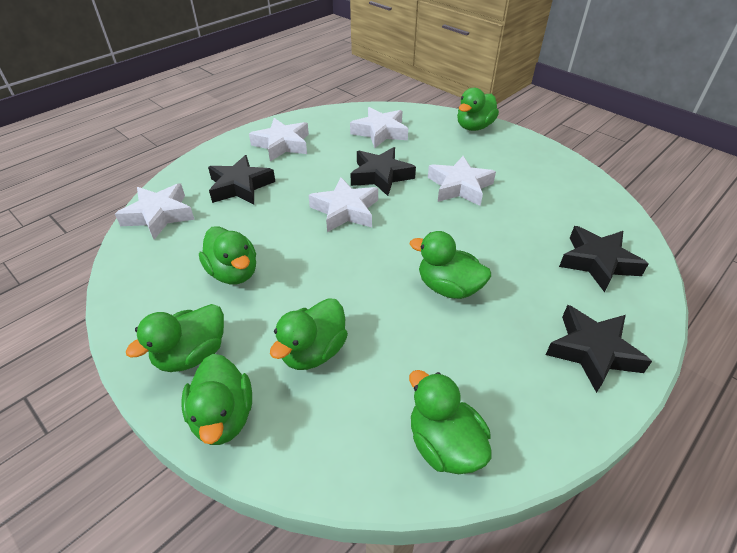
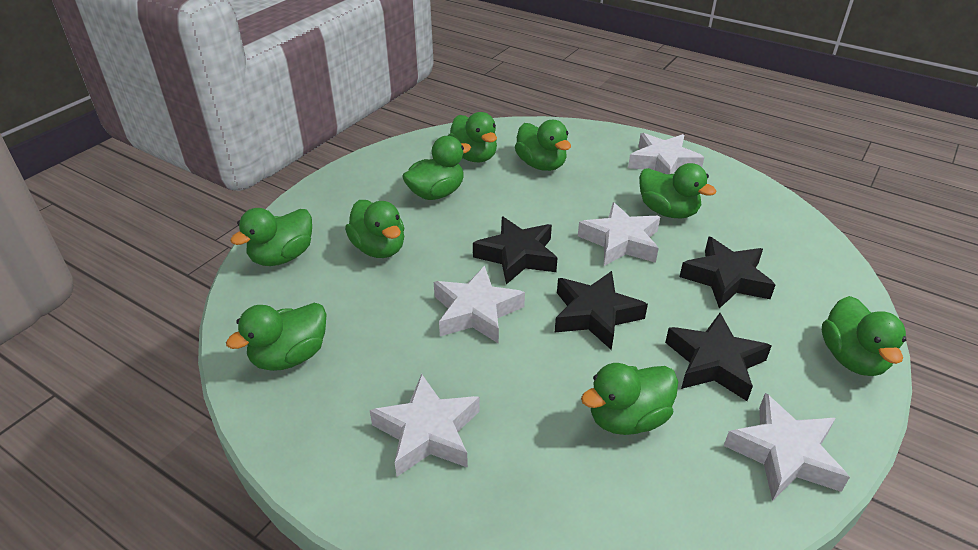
green duck: [126,304,224,372] [181,354,252,445] [199,226,256,284] [270,298,348,370] [409,370,491,474] [410,231,491,299] [457,88,499,131] = 7 -> [226,303,326,371] [230,208,312,266] [345,200,404,258] [402,136,471,200] [448,112,497,162] [515,120,571,171] [581,363,678,435] [639,163,716,219] [822,296,906,376] = 9

